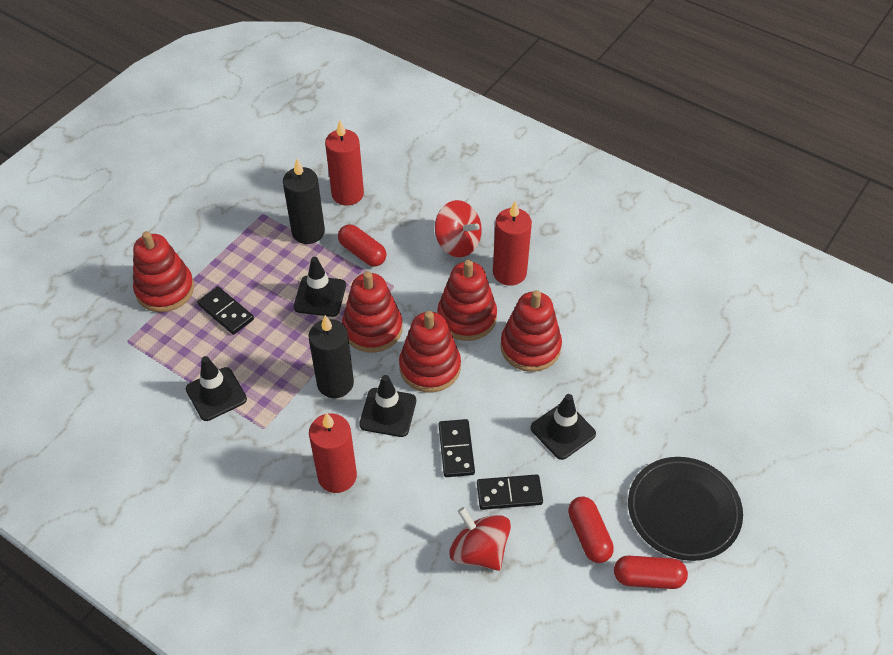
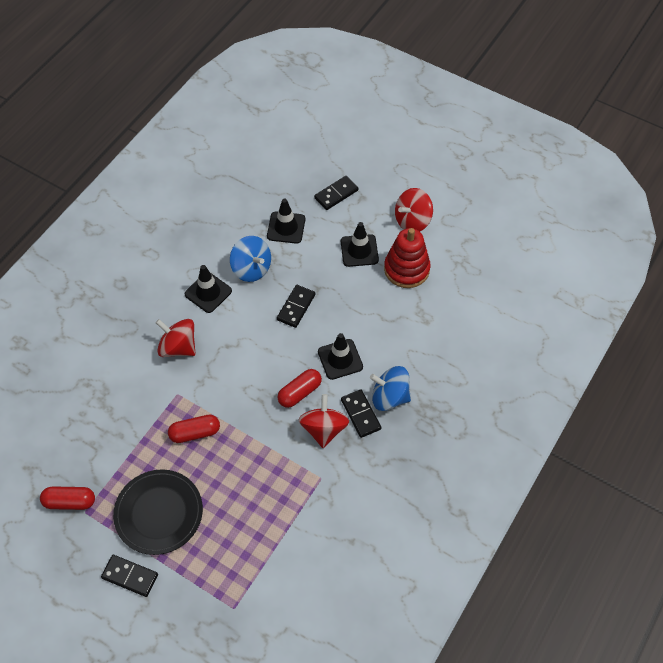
black candle: [283,159,325,244] [309,315,354,398] = 2 -> none = 0
black domino: [197,286,254,335] [438,419,475,477] [477,474,543,510] = 3 -> [101,555,158,597] [277,285,315,328] [314,176,359,210] [341,389,381,438] = 4
blue spinning top: none = 0 -> [230,236,271,282] [370,366,411,411] = 2
red candle: [309,412,357,493] [325,120,364,206] [493,201,532,286] = 3 -> none = 0
red spinning top: [435,200,482,257] [450,507,511,571] = 2 -> [155,319,196,357] [298,394,349,448] [395,188,433,231] = 3
red stacking toy: [133,231,194,312] [342,271,403,353] [399,311,461,392] [437,260,497,341] [500,290,562,372] = 5 -> [384,228,431,288] = 1

